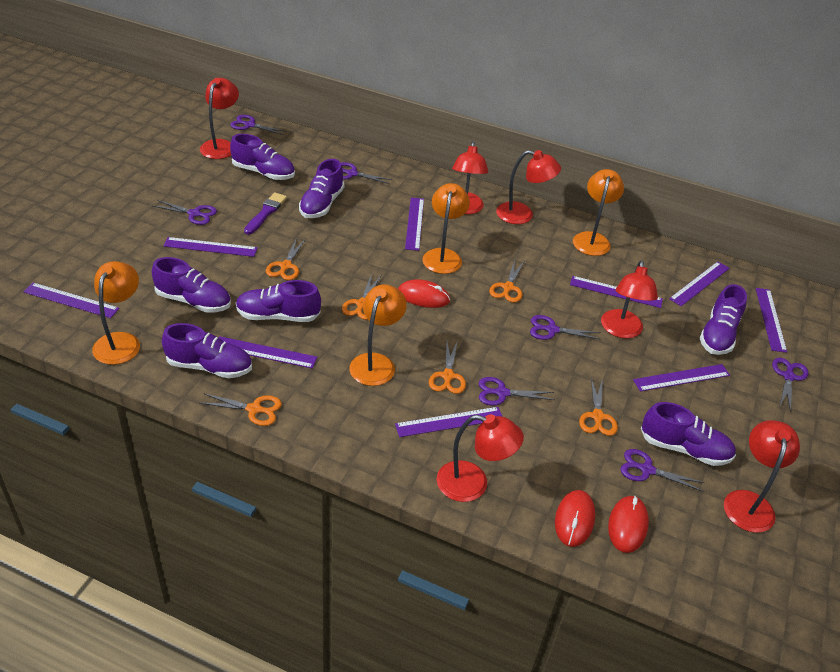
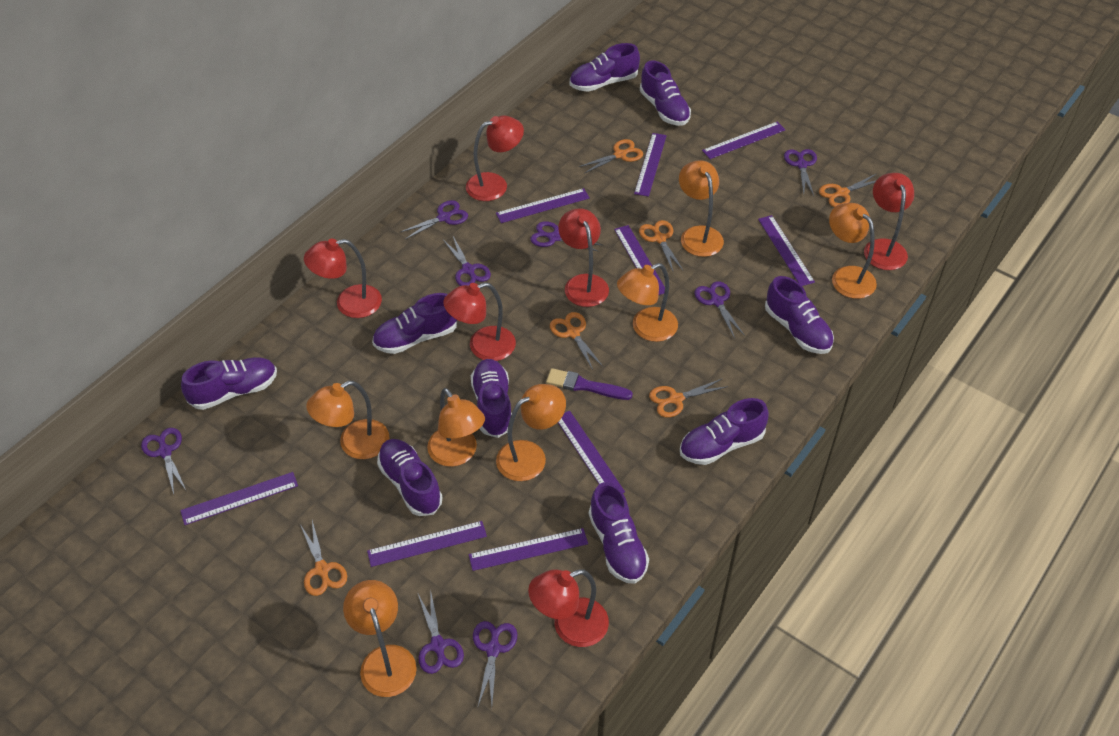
orange lamp: [92,261,140,365] [349,284,407,386] [422,183,470,274] [573,169,624,256] = 4 -> [306,381,390,459] [343,580,417,697] [427,388,485,467] [496,384,566,481] [617,263,678,342] [679,160,724,257] [829,203,877,299] = 7
purple scissors: [153,200,217,225] [230,115,287,135] [341,162,392,184] [479,377,554,406] [530,315,601,340] [621,449,705,492] [772,358,808,412] = 7 -> [141,428,186,494] [399,200,468,239] [418,589,464,674] [444,237,491,286] [473,621,517,706] [530,221,602,252] [695,281,745,338] [784,149,817,196] = 8
purple shoe: [152,257,231,313] [162,323,252,378] [230,134,295,180] [236,280,321,322] [299,159,344,218] [641,402,736,466] [700,284,747,355] = 7 -> [181,357,277,410] [372,293,457,354] [377,439,443,516] [471,359,512,438] [570,43,640,92] [589,482,649,584] [640,60,691,126] [680,398,769,465] [765,276,834,354] = 9
red mouse: [398,279,450,308] [555,490,595,547] [608,496,649,553] = 3 -> none = 0

